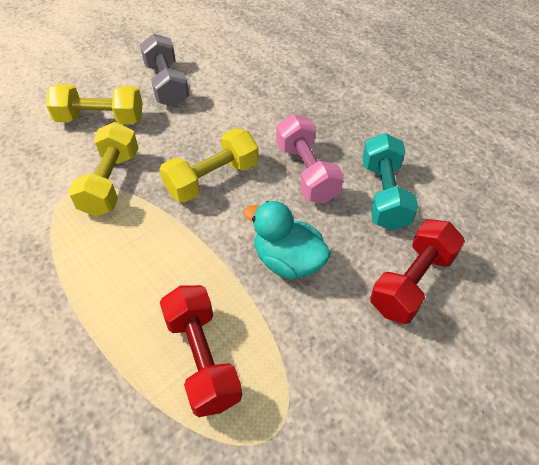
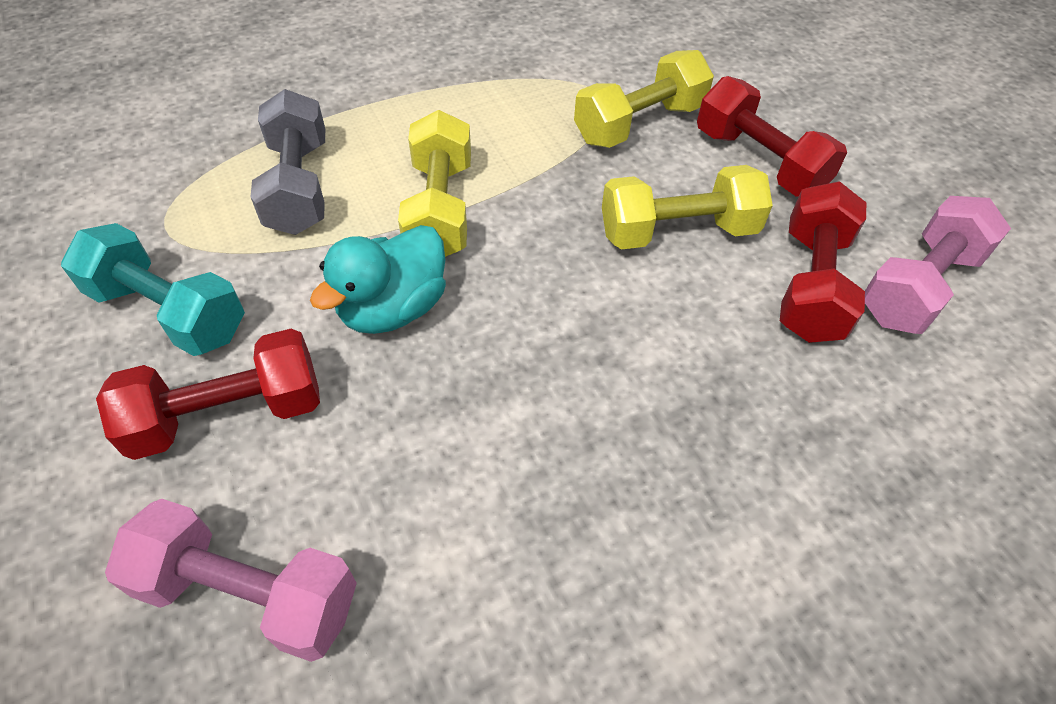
pink dumbbell: [276,114,344,203] = 1 -> [105,499,357,662] [865,196,1011,334] = 2
red dumbbell: [160,285,242,417] [370,219,465,324] = 2 -> [96,329,320,460] [697,76,847,197] [780,182,866,343] = 3

